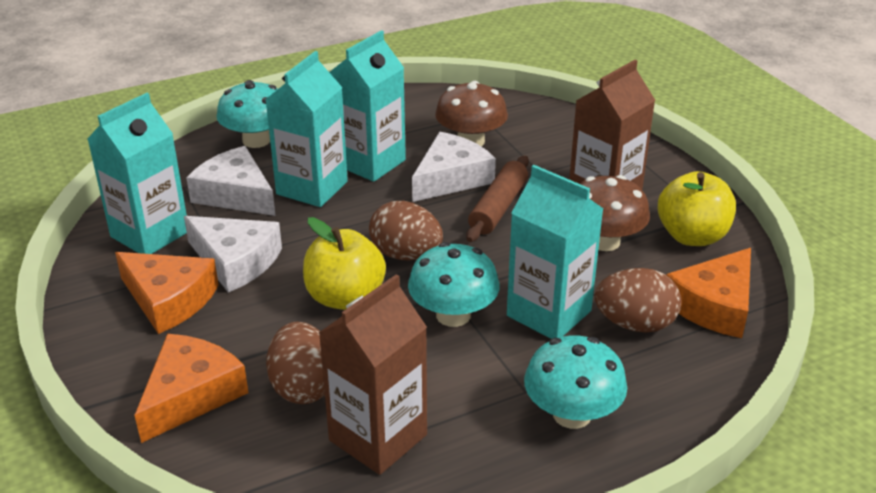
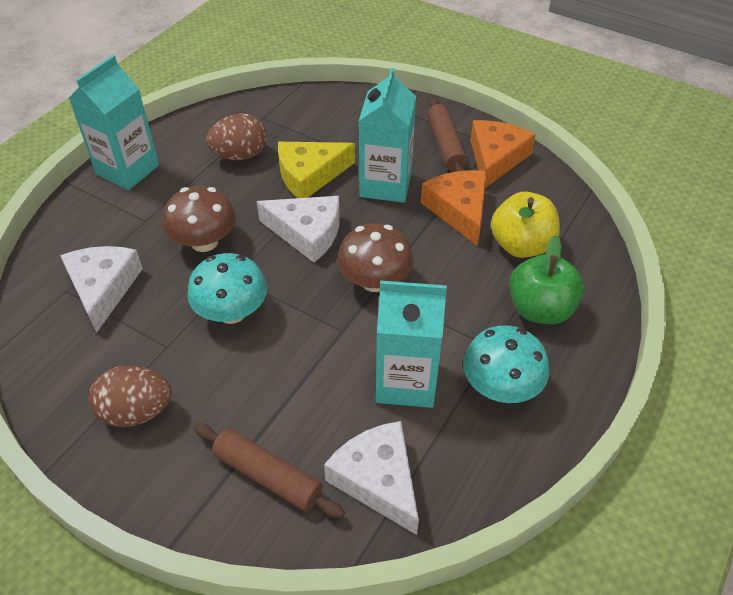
brown carton: [319,274,427,475] [569,60,655,190] = 2 -> none = 0
brown egg: [266,322,325,404] [369,201,443,260] [595,268,681,332] = 3 -> [89,366,172,427] [206,113,267,160] = 2
brown rolling pin: [466,156,529,242] = 1 -> [194,423,345,518] [427,97,468,172] = 2
green apple: none = 0 -> [509,235,584,325] = 1
orange cheese: [115,252,219,334] [134,334,249,443] [666,248,751,338] = 3 -> [421,170,487,246] [470,120,536,188] = 2
turquoise carton: [88,93,187,254] [265,51,348,207] [329,30,406,182] [507,165,603,339] = 4 -> [69,55,159,190] [359,68,416,203] [376,281,447,408] = 3
turquoise mushroom: [217,80,278,148] [408,242,500,327] [524,335,627,429] = 3 -> [187,253,267,324] [463,325,549,403] = 2
yellow apple: [303,217,386,310] [658,171,736,246] = 2 -> [491,192,560,258] = 1
yellow cheese: none = 0 -> [278,142,355,198] = 1

